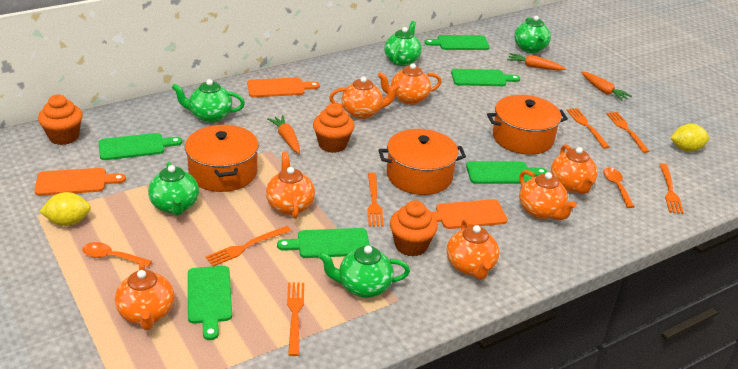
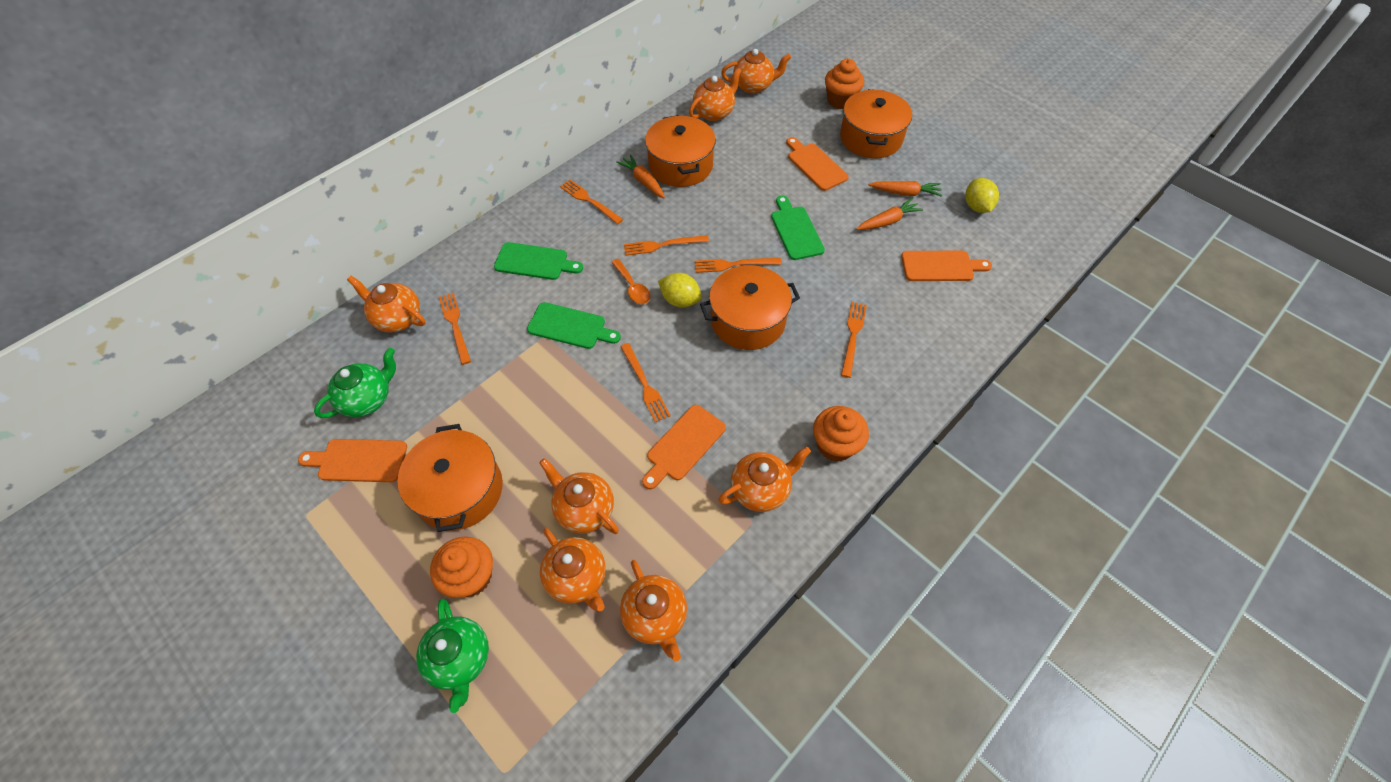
green cutting board: [99,133,182,160] [188,266,232,340] [277,228,370,258] [424,35,490,50] [451,69,520,86] [466,161,548,184] = 6 -> [494,242,583,280] [527,302,621,349] [771,195,825,260] = 3
green teapot: [148,162,199,216] [172,79,245,123] [318,246,410,298] [384,21,422,66] [514,16,551,53] = 5 -> [314,348,396,418] [416,599,489,713] = 2
orange cutting board: [35,168,126,196] [247,77,320,97] [431,199,508,229] = 3 -> [298,439,407,482] [642,405,726,489] [786,137,849,191] [901,251,992,281] = 4
orange pot: [185,125,259,192] [379,129,466,195] [487,95,568,155] = 3 -> [397,424,503,532] [645,115,716,187] [700,265,800,350] [840,89,912,158] = 4
orange spoon: [82,242,152,267] [603,167,635,208] = 2 -> [611,259,650,304] = 1

